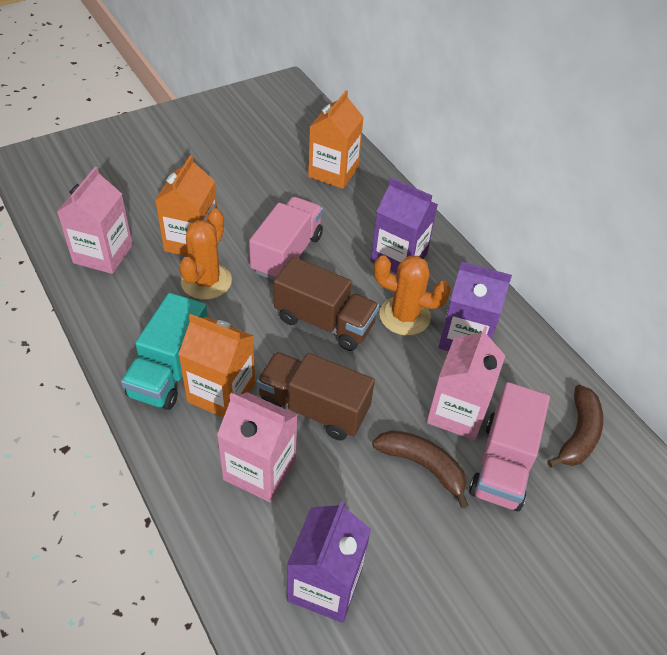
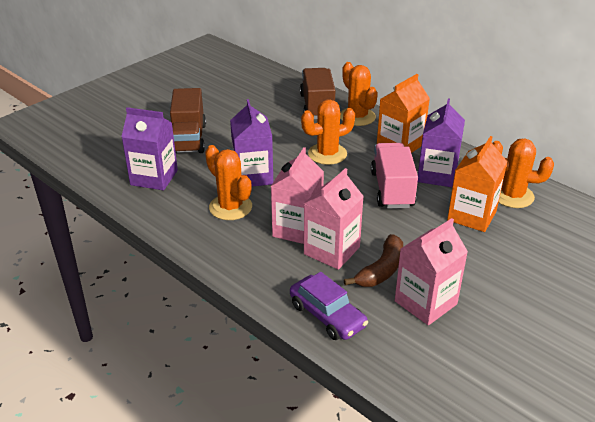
brown banana: [372,430,469,509] [547,385,603,467] = 2 -> [344,234,403,287] = 1
orange cactus: [179,208,232,300] [374,256,451,336] = 2 -> [205,145,252,220] [301,100,355,165] [340,62,378,126] [492,138,554,208] = 4
orange carton: [155,155,217,257] [178,314,255,418] [308,91,364,189] = 3 -> [377,74,430,153] [447,136,507,232] = 2
pink truck: [249,197,323,280] [469,382,550,511] = 2 -> [371,143,418,209] = 1
purple car: none = 0 -> [290,272,368,340] = 1
turquoise truck: [121,293,208,410] = 1 -> none = 0

